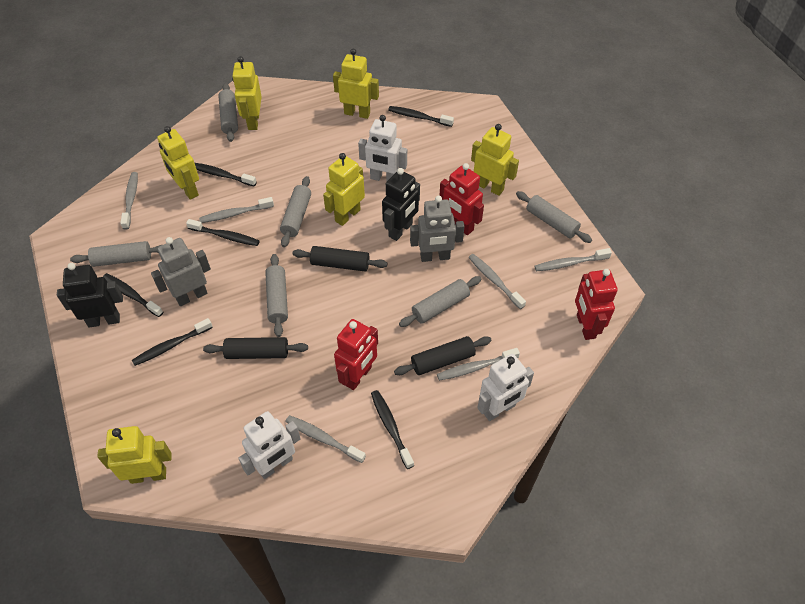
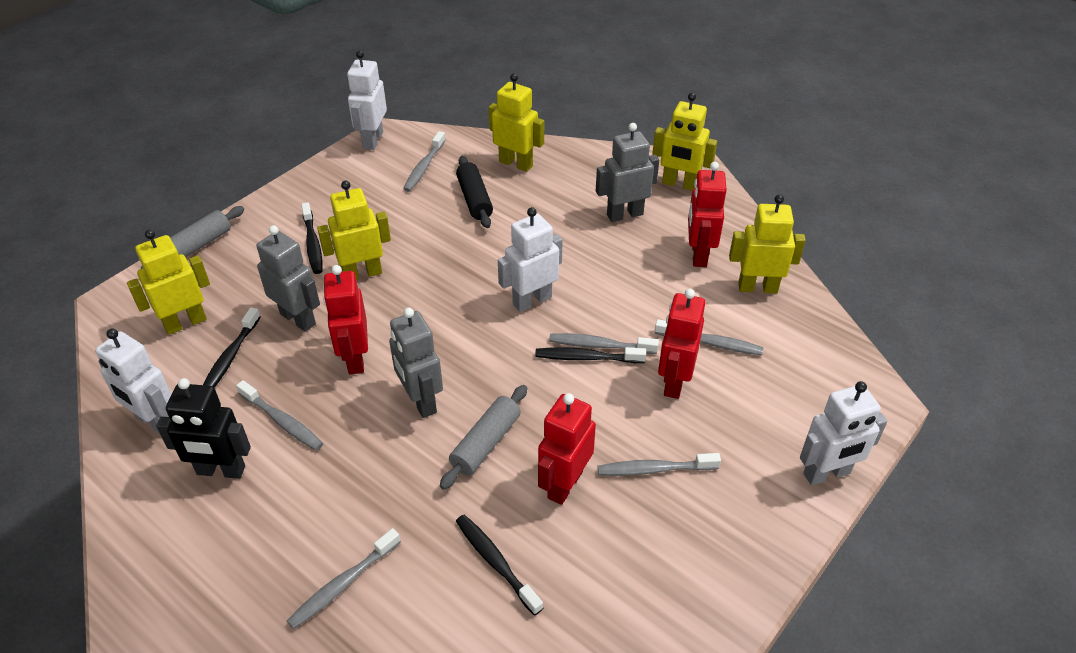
black robot: [57,263,123,328] [382,168,420,241] = 2 -> [156,378,251,479] = 1
black rolling pin: [203,337,308,359] [292,246,387,271] [394,336,492,375] = 3 -> [456,156,493,228] = 1
black toothbrush: [103,273,163,317] [132,318,213,366] [186,219,260,246] [195,163,257,186] [371,390,414,469] [388,106,454,127] = 6 -> [203,307,261,388] [301,203,322,274] [456,515,543,616] [535,347,646,363] = 4
grey robot: [151,237,211,306] [410,196,464,262] = 2 -> [257,225,320,332] [389,308,443,418] [596,123,659,222] = 3
grey rolling pin: [70,241,161,267] [218,83,238,142] [265,254,288,337] [280,176,311,247] [399,276,481,327] [516,191,592,243] = 6 -> [141,206,244,269] [440,385,527,490] = 2
red robot: [334,319,378,390] [439,163,484,235] [575,269,618,340] = 3 -> [323,265,368,374] [538,393,596,505] [658,289,705,399] [688,162,727,267] = 4
white robot: [238,411,301,479] [358,115,407,182] [477,354,534,421] = 3 -> [95,328,172,434] [347,50,387,150] [498,207,563,312] [800,381,888,486] = 4
yellow robot: [97,426,172,484] [157,126,199,200] [232,56,262,130] [323,153,365,226] [333,49,379,119] [471,124,519,196] = 6 -> [127,229,210,335] [317,180,391,280] [489,73,544,172] [652,93,717,191] [729,194,806,293] = 5

